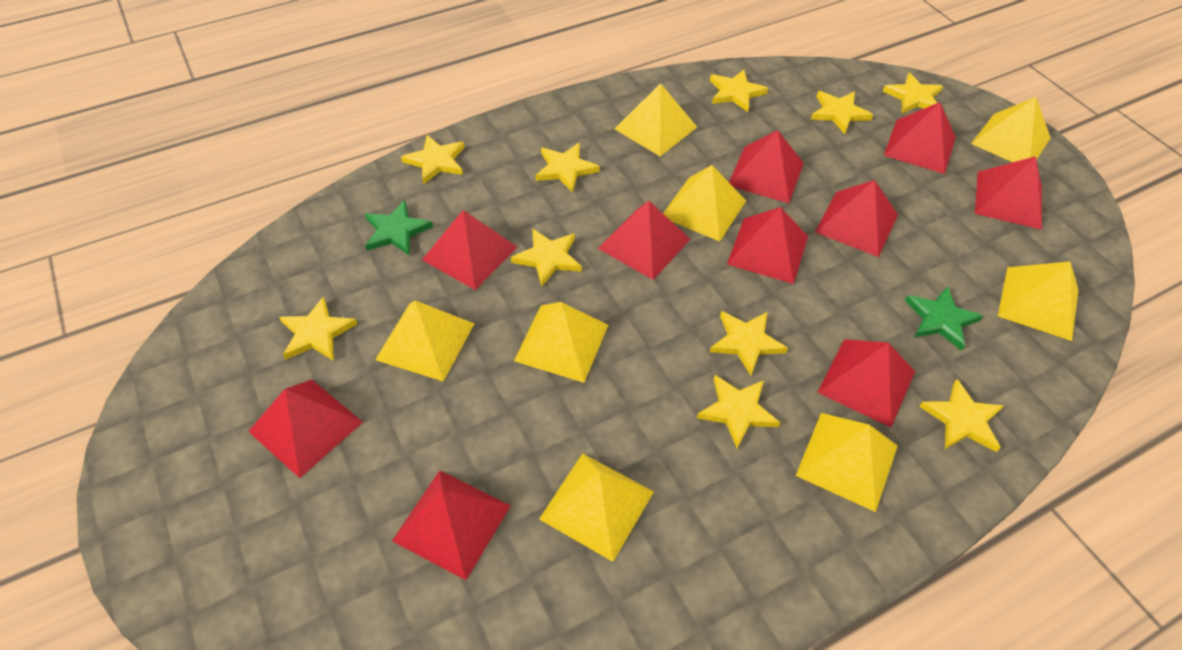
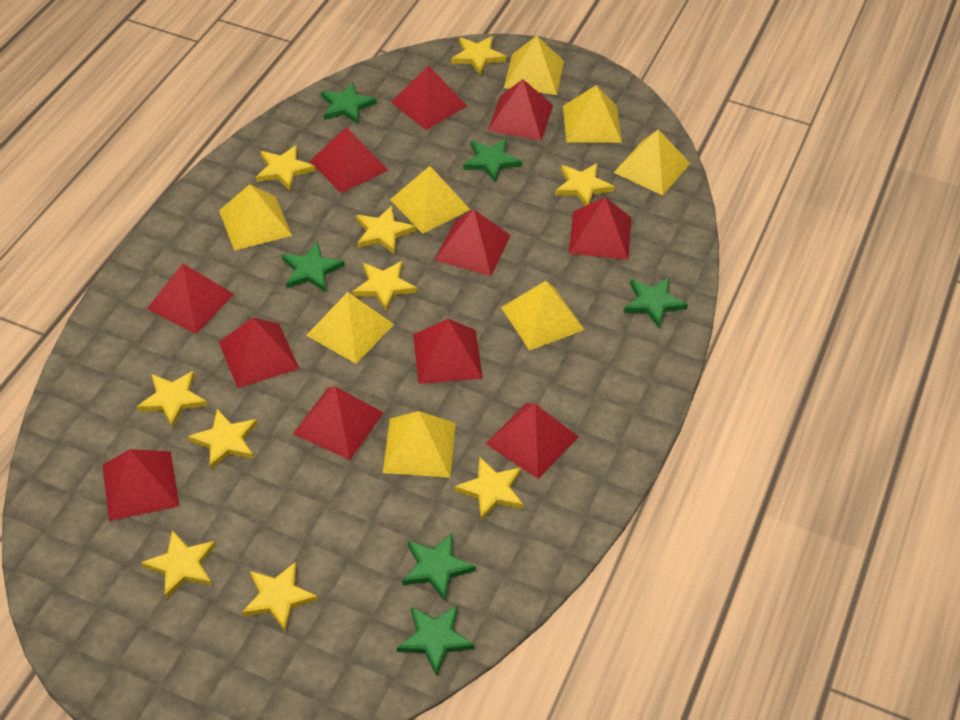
green star: [365,200,433,255] [905,286,983,351] = 2 -> [282,242,344,292] [321,82,377,124] [397,605,475,676] [402,533,476,601] [463,138,522,182] [624,277,688,328] = 6
red pyramid: [248,379,363,478] [392,470,511,580] [422,210,517,290] [598,201,690,280] [727,207,808,284] [729,130,804,203] [815,180,898,257] [817,339,915,428] [884,102,956,174] [975,156,1042,230] = 10 -> [102,449,179,521] [147,263,234,334] [219,318,299,388] [293,386,384,460] [310,127,388,193] [391,65,467,130] [413,319,483,384] [435,209,511,276] [486,403,578,479] [488,79,553,141] [569,197,631,260] = 11

